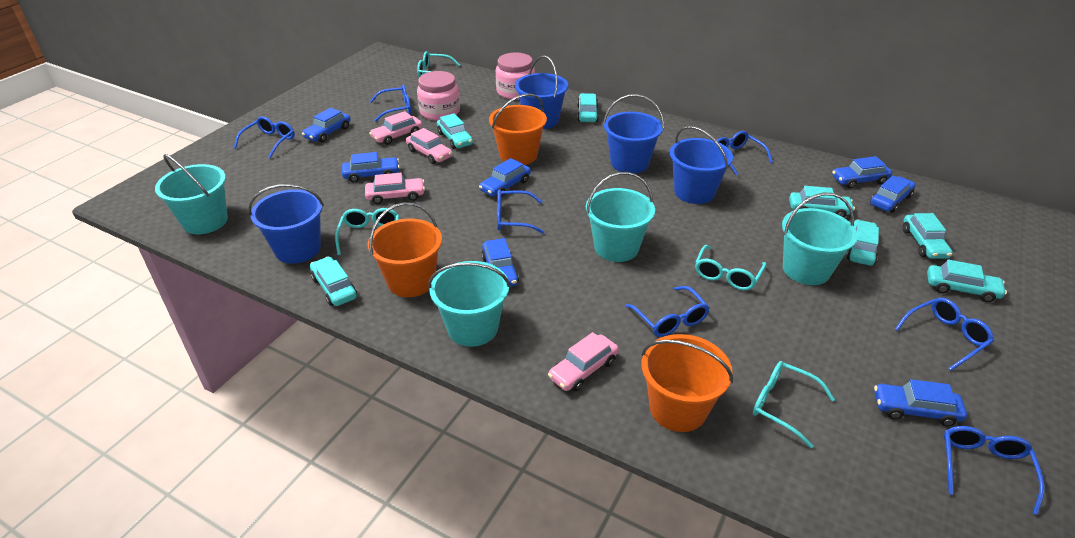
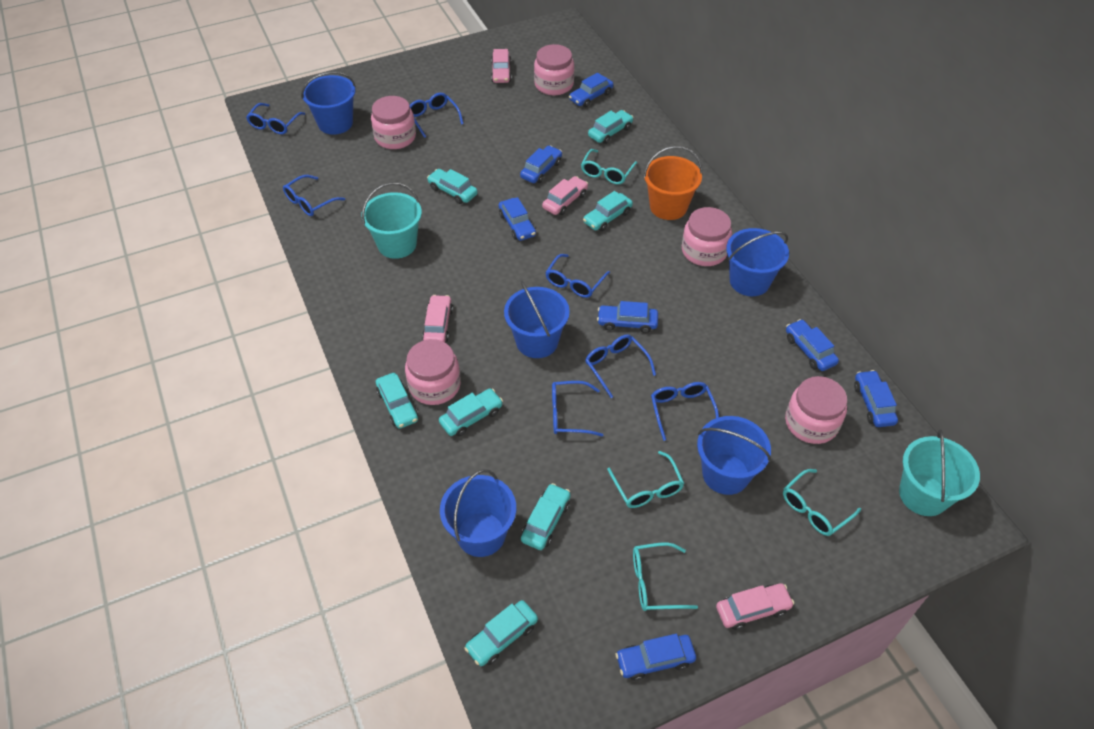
blue bucket: [248,184,324,264] [515,56,568,129] [603,94,664,173] [670,126,733,204] = 4 -> [301,71,356,135] [440,469,516,557] [504,281,570,358] [697,416,771,495] [726,228,789,296] = 5
orange bucket: [368,202,442,297] [489,93,547,165] [642,334,733,432] = 3 -> [643,146,702,220] = 1
pink jar: [417,71,460,121] [496,53,535,100] = 2 -> [371,96,416,149] [405,339,461,405] [534,44,574,95] [682,207,732,266] [785,376,847,444] = 5
turquoise bucket: [155,154,228,234] [428,261,511,347] [586,172,655,262] [782,193,858,285] = 4 -> [361,182,422,259] [899,429,980,516] = 2

